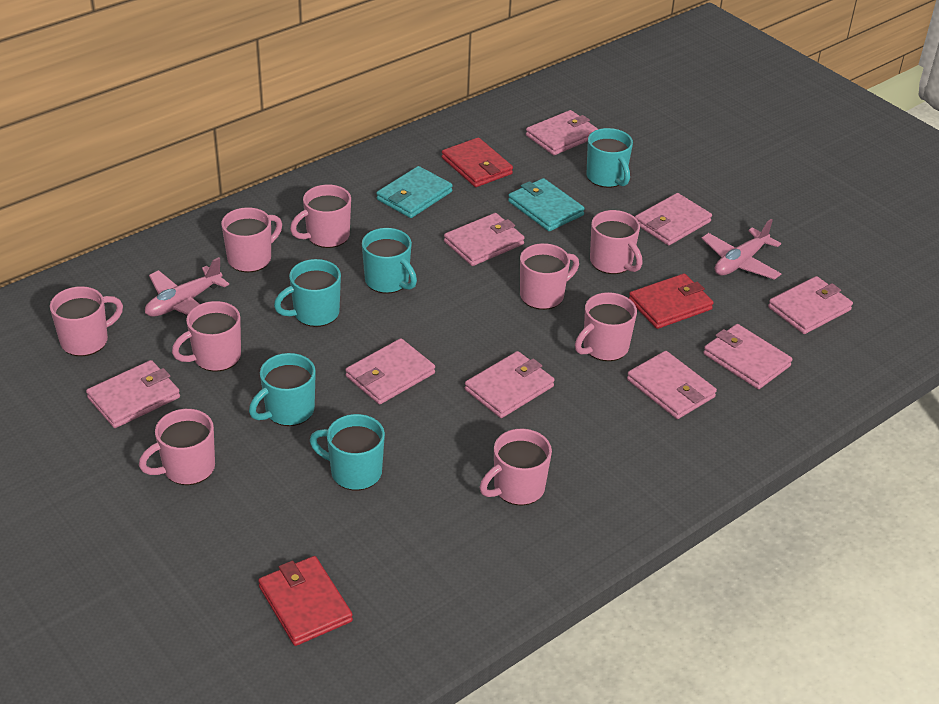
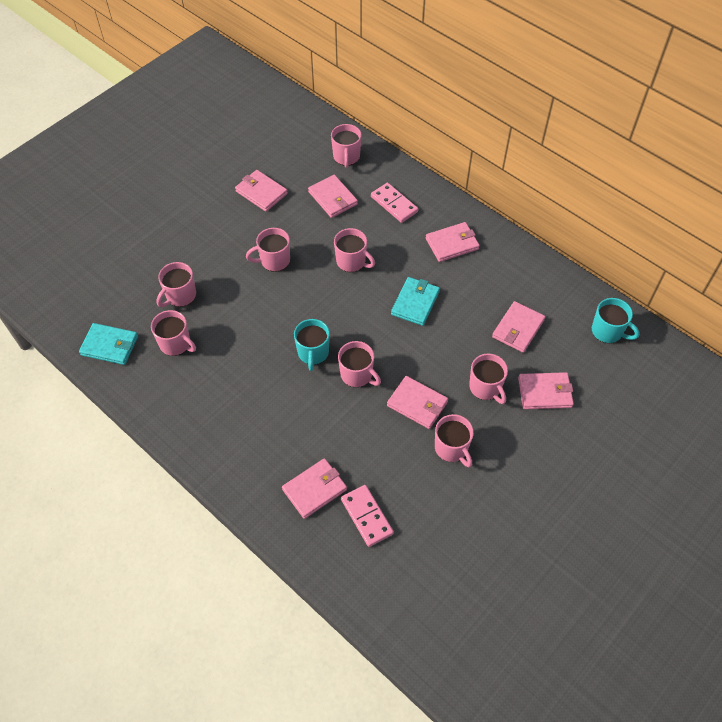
pink domino: none = 0 -> [341,485,394,547] [371,183,418,223] = 2
pink mug: [50,286,123,356] [139,409,215,485] [172,301,241,372] [221,207,282,272] [290,185,351,248] [480,429,552,506] [520,243,579,310] [575,292,637,361] [590,210,643,274] = 9 -> [151,310,196,356] [156,262,196,307] [246,228,290,272] [331,124,362,168] [334,228,375,272] [338,341,381,387] [435,414,474,467] [469,354,508,404] = 8
pink plane: [145,257,229,317] [701,219,781,280] = 2 -> none = 0
pink wallet: [86,360,180,428] [345,338,435,405] [444,213,524,266] [465,351,554,418] [526,110,598,155] [627,351,717,419] [635,193,712,246] [703,324,793,389] [768,276,853,334] = 9 -> [235,170,288,212] [282,458,347,519] [308,175,358,218] [387,376,448,429] [426,222,480,262] [492,301,545,353] [518,372,574,409] = 7
red wallet: [258,556,353,646] [442,137,513,187] [629,274,714,329] = 3 -> none = 0
turquoise mug: [249,353,316,426] [274,259,341,327] [310,414,385,491] [362,228,417,294] [586,128,633,188] = 5 -> [294,319,330,371] [592,298,639,343] = 2

